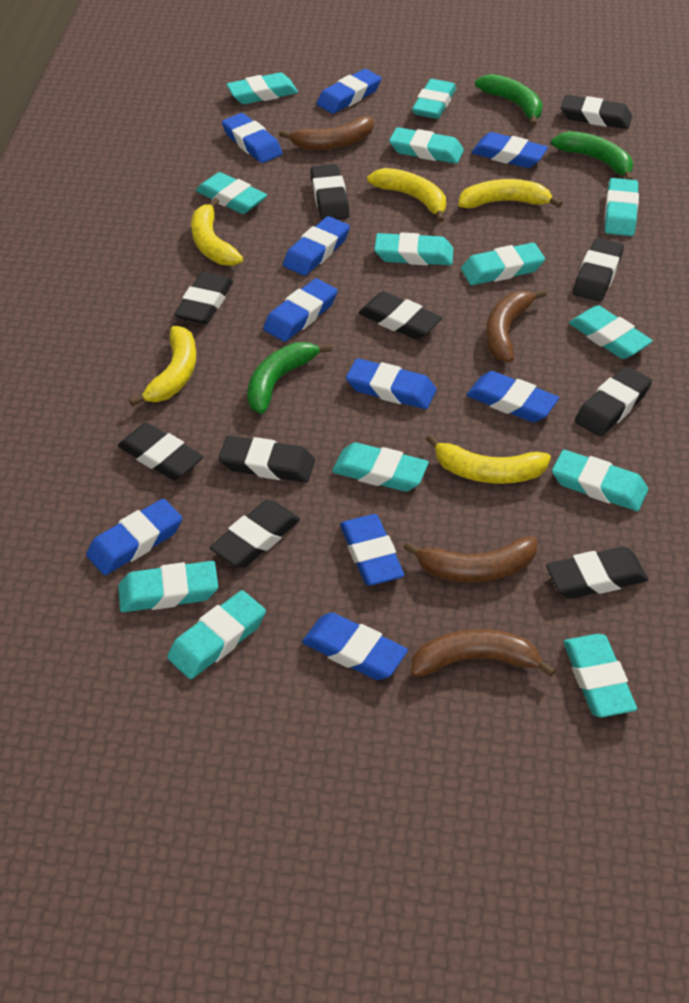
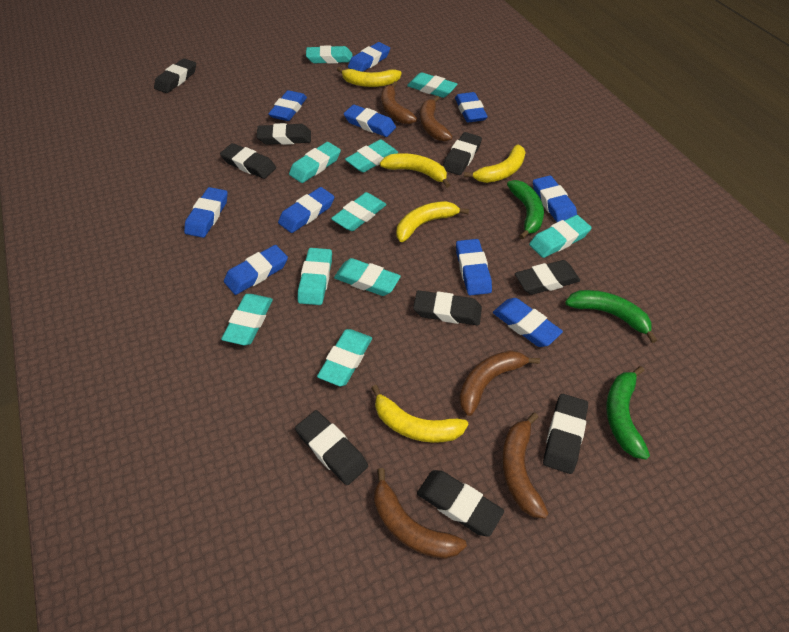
black eraser: [118,423,203,480] [174,272,233,324] [210,500,300,568] [219,436,315,483] [311,164,350,220] [358,291,442,340] [546,547,648,599] [561,95,632,129] [573,238,624,302] [575,366,652,436] = 10 -> [154,58,196,93] [220,143,276,179] [256,123,311,145] [295,410,368,485] [413,290,482,326] [417,470,504,537] [443,132,482,175] [515,260,580,295] [543,394,588,474] = 9
brown banana: [279,116,374,150] [404,536,537,582] [411,629,556,677] [486,289,547,363] = 4 -> [374,468,467,559] [381,81,417,124] [420,96,452,141] [459,350,540,416] [502,412,549,519] = 5
turquoise eraser: [118,561,218,612] [167,590,266,679] [196,172,267,214] [226,72,298,104] [332,442,429,492] [374,232,454,265] [389,127,464,164] [412,79,456,119] [461,243,545,285] [552,450,648,511] [563,634,637,718] [569,305,653,359] [605,178,639,236] = 13 -> [221,294,273,345] [289,142,341,183] [298,248,332,305] [306,45,352,64] [317,329,372,386] [331,192,387,231] [334,258,401,296] [345,140,398,173] [407,72,457,98] [529,215,592,258] = 10

